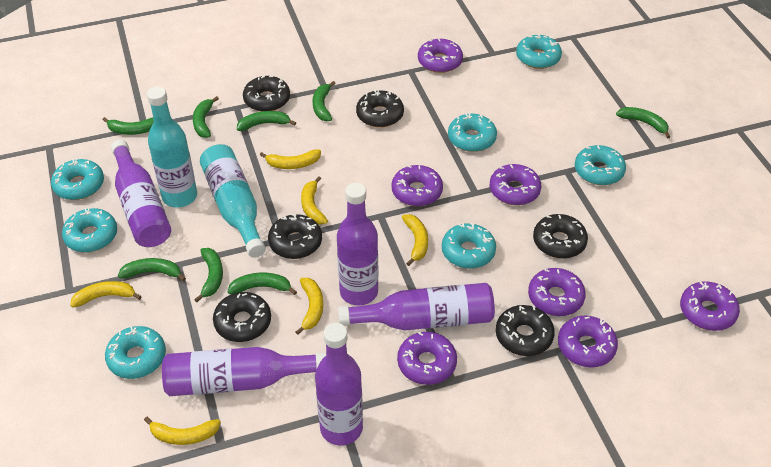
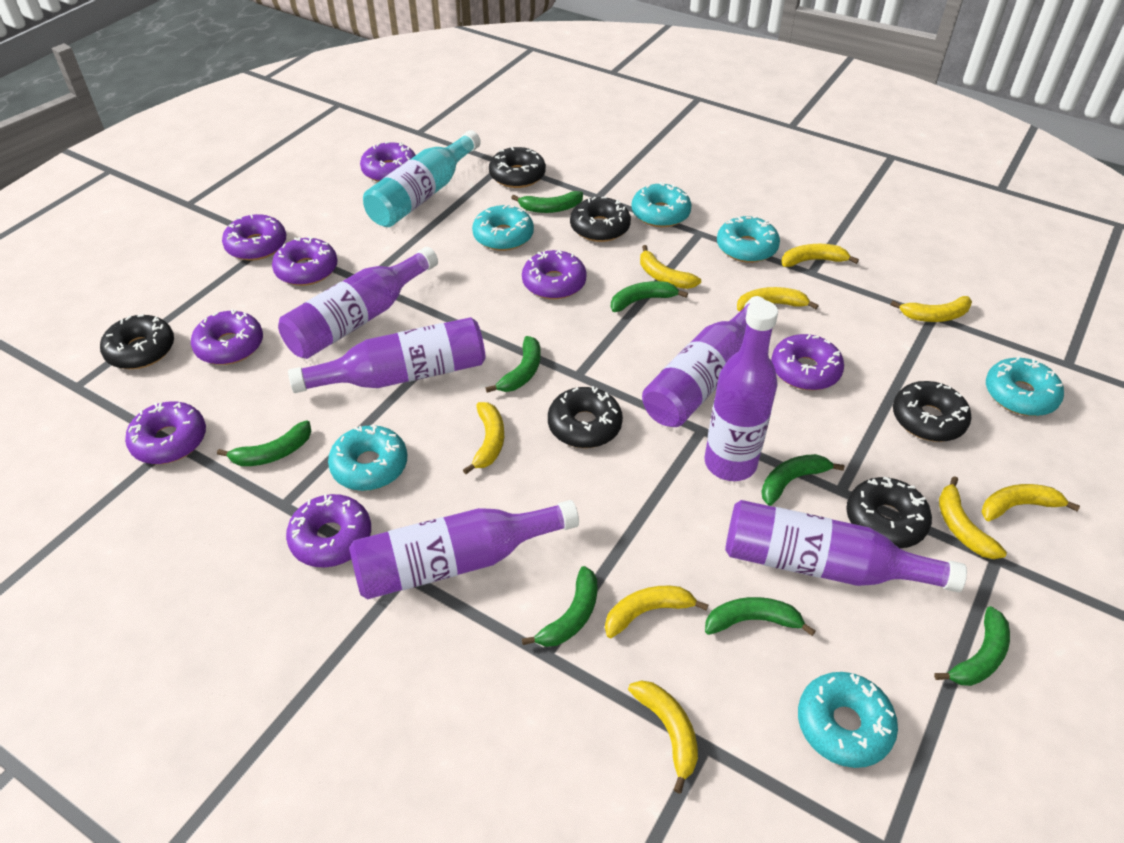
purple bottle: [111,140,171,247] [162,347,326,396] [315,323,363,446] [337,183,378,305] [338,283,495,330] = 5 -> [278,247,438,359] [288,317,485,393] [349,500,579,599] [642,296,765,427] [705,300,778,481] [725,500,967,592] = 6
purple donut: [392,165,443,206] [397,332,457,385] [418,39,463,73] [490,164,541,205] [528,268,586,316] [558,316,618,368] [680,281,740,331] = 7 -> [125,402,206,464] [191,309,263,365] [222,214,286,261] [272,236,338,286] [286,494,371,568] [360,141,416,182] [522,250,587,299] [771,334,844,390] = 8
turquoise bottle: [147,87,197,208] [200,144,266,258] = 2 -> [363,130,481,227] = 1
turquoise donut: [51,158,104,200] [62,208,117,253] [105,326,166,379] [442,223,496,269] [448,113,497,152] [516,34,562,69] [575,145,626,185] = 7 -> [328,424,407,491] [472,205,534,251] [631,182,692,227] [717,216,780,263] [798,672,898,768] [986,356,1064,416] = 6
yellow banana: [70,281,142,307] [144,417,221,445] [260,149,321,169] [296,278,323,335] [301,176,328,224] [402,214,428,266] = 6 -> [463,402,504,474] [605,586,708,638] [628,681,698,793] [640,245,701,289] [737,287,819,311] [781,244,859,267] [891,296,972,322] [939,476,1007,559] [981,484,1080,521] = 9

